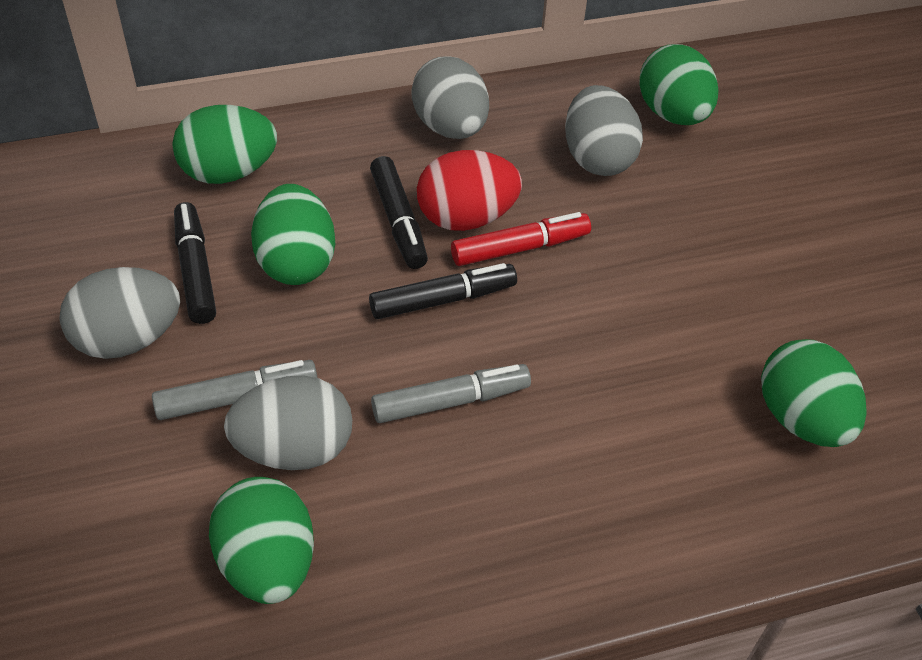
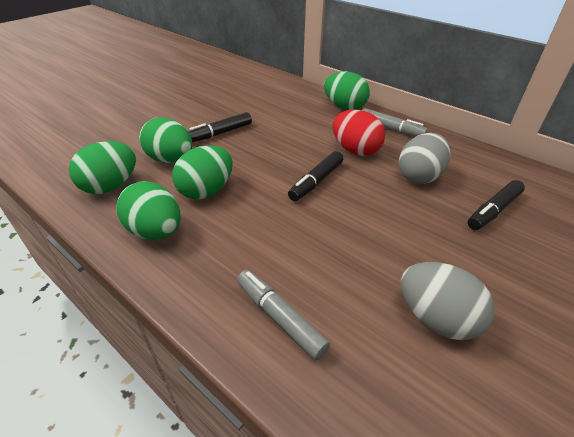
grey egg: [59,267,180,359] [224,376,352,470] [411,56,489,139] [565,85,643,176] = 4 -> [399,133,450,184] [401,262,495,340] = 2
red marker: [451,212,591,266] = 1 -> none = 0

